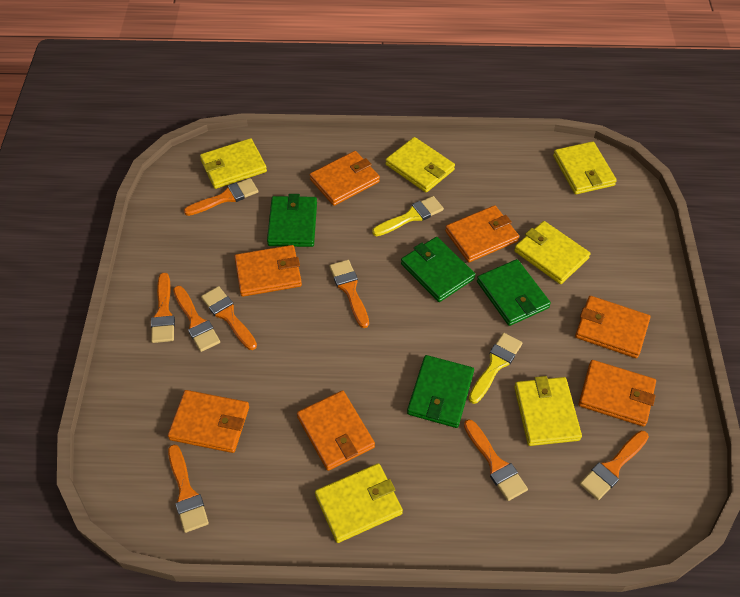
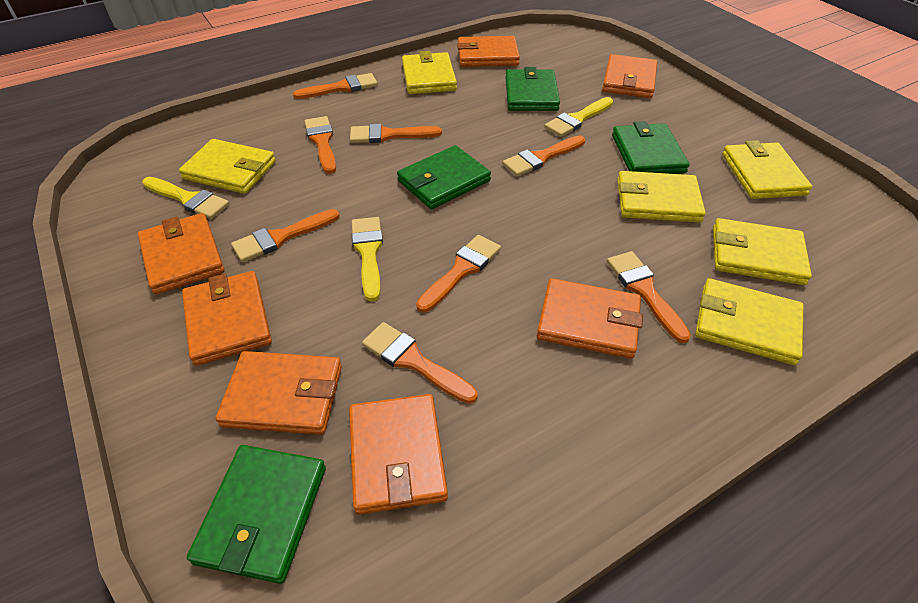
yellow brush: [372,196,444,236] [469,333,522,404] = 2 -> [142,177,230,219] [351,217,383,302] [544,97,613,137] = 3

